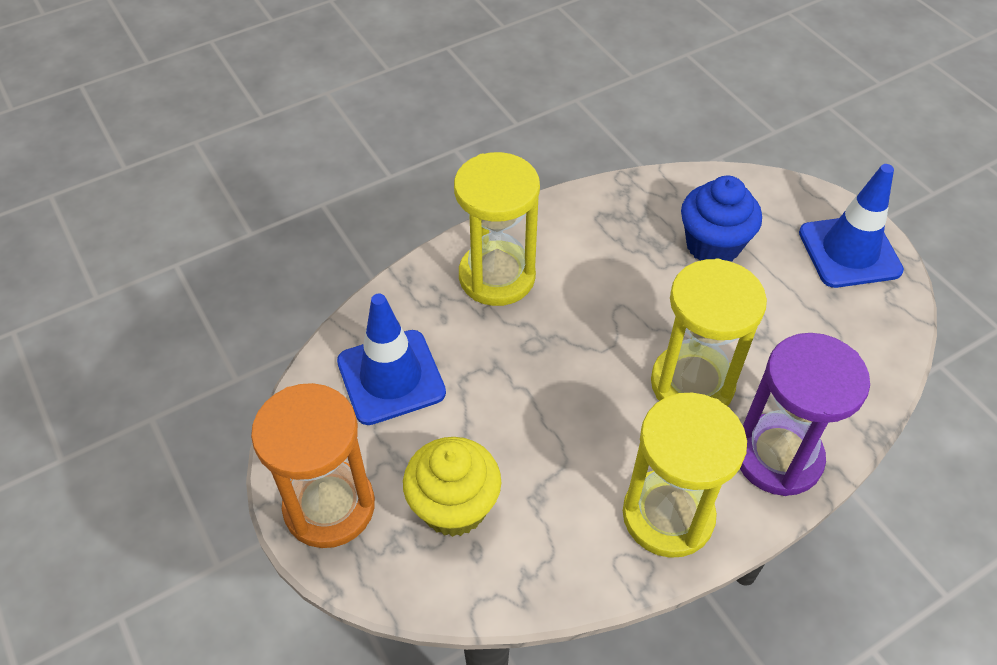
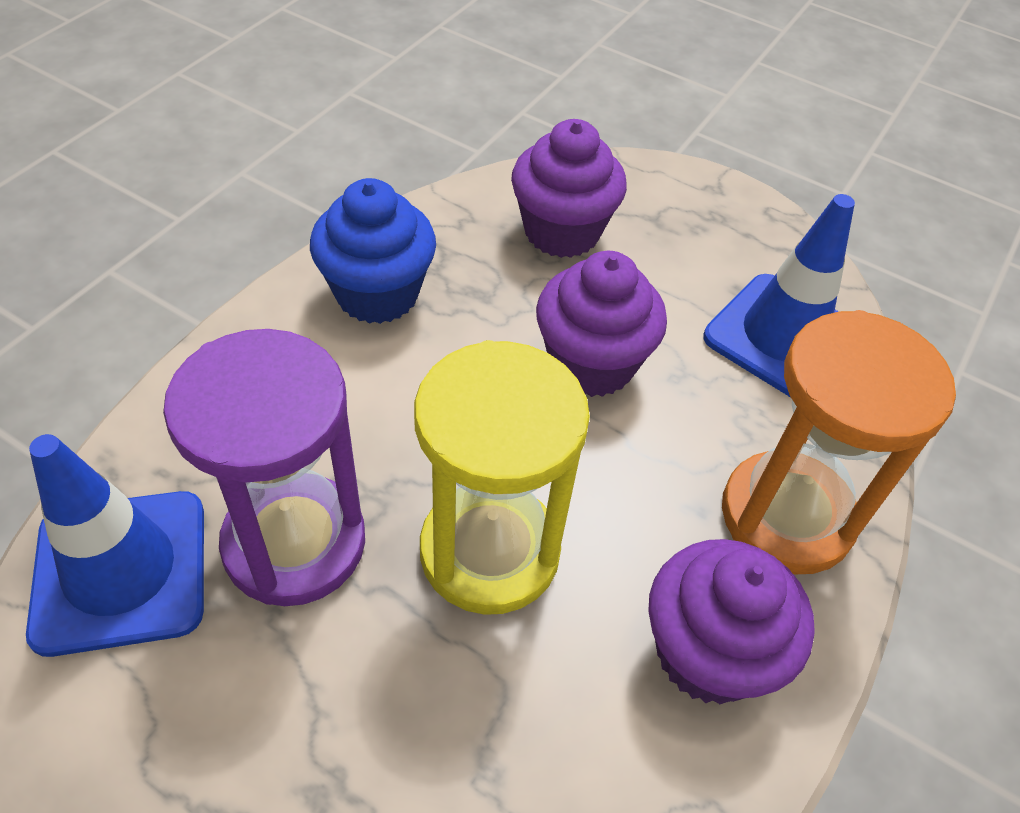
purple cupcake: none = 0 -> [511,119,627,258] [536,251,667,397] [648,539,815,704] = 3
yellow cupcake: [403,437,501,537] = 1 -> none = 0
yellow hourglass: [454,152,540,306] [623,393,747,558] [651,258,767,406] = 3 -> [414,340,590,615] = 1

